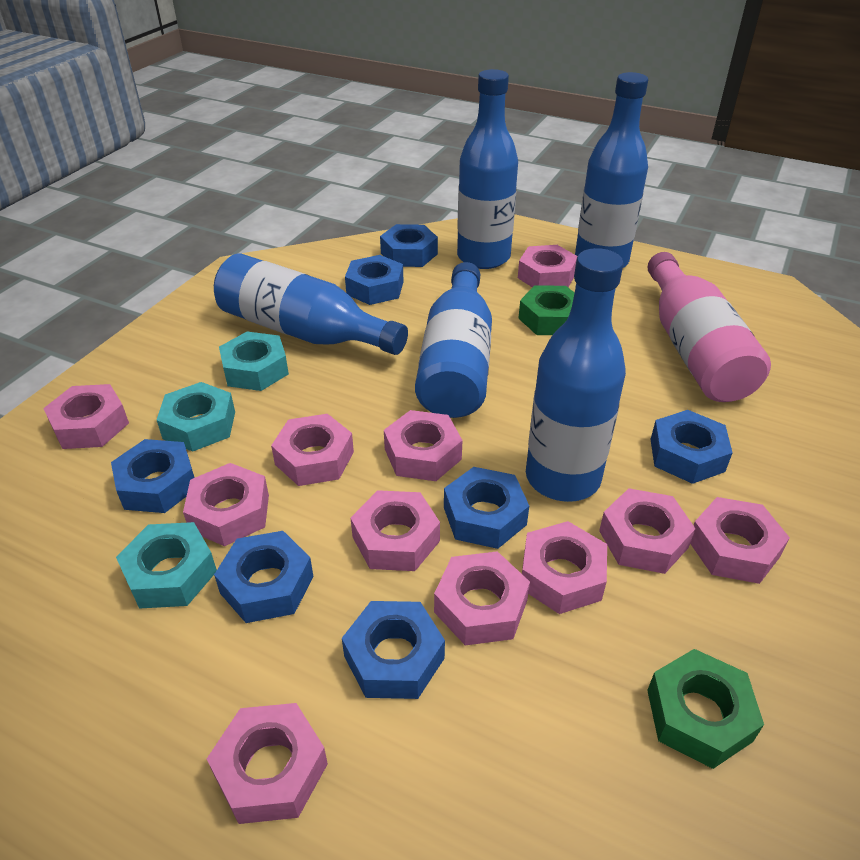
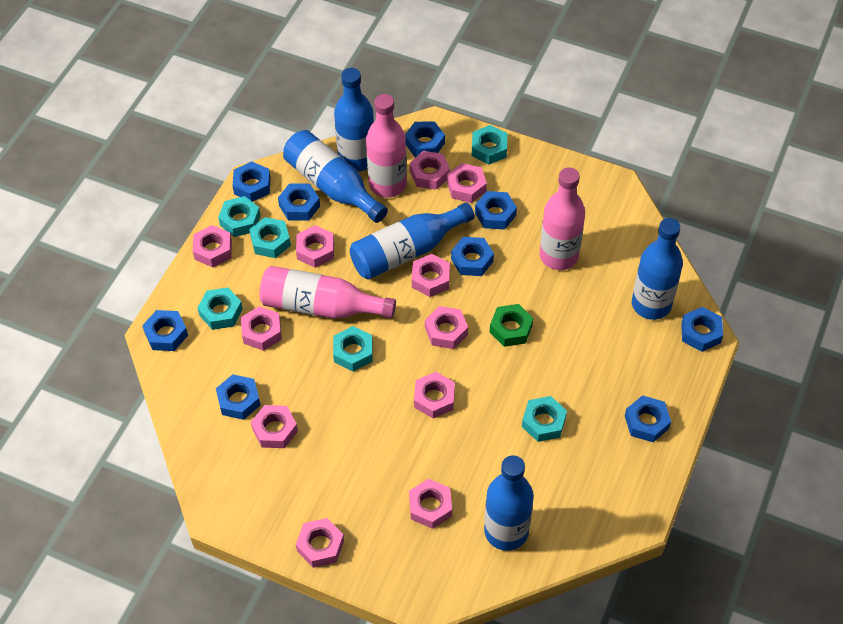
blue nut: [111,439,195,513] [214,531,314,623] [342,601,445,699] [345,255,404,305] [380,224,438,267] [444,467,529,549] [651,410,733,484] = 7 -> [142,310,188,351] [216,374,261,420] [233,161,270,202] [278,183,320,221] [405,121,445,157] [451,237,494,276] [475,191,517,230] [625,395,671,442] [681,307,723,352] = 9
green nut: [518,285,575,335] [647,649,764,769] = 2 -> [490,304,533,347] = 1
pink bottle: [647,252,771,402] = 1 -> [260,266,396,319] [366,94,407,198] [539,167,585,270] = 3
turquoise nut: [116,522,217,609] [157,382,235,452] [219,332,289,391] = 3 -> [198,287,243,330] [218,196,261,237] [249,217,291,258] [333,326,373,371] [472,125,507,165] [522,396,567,442] = 6

